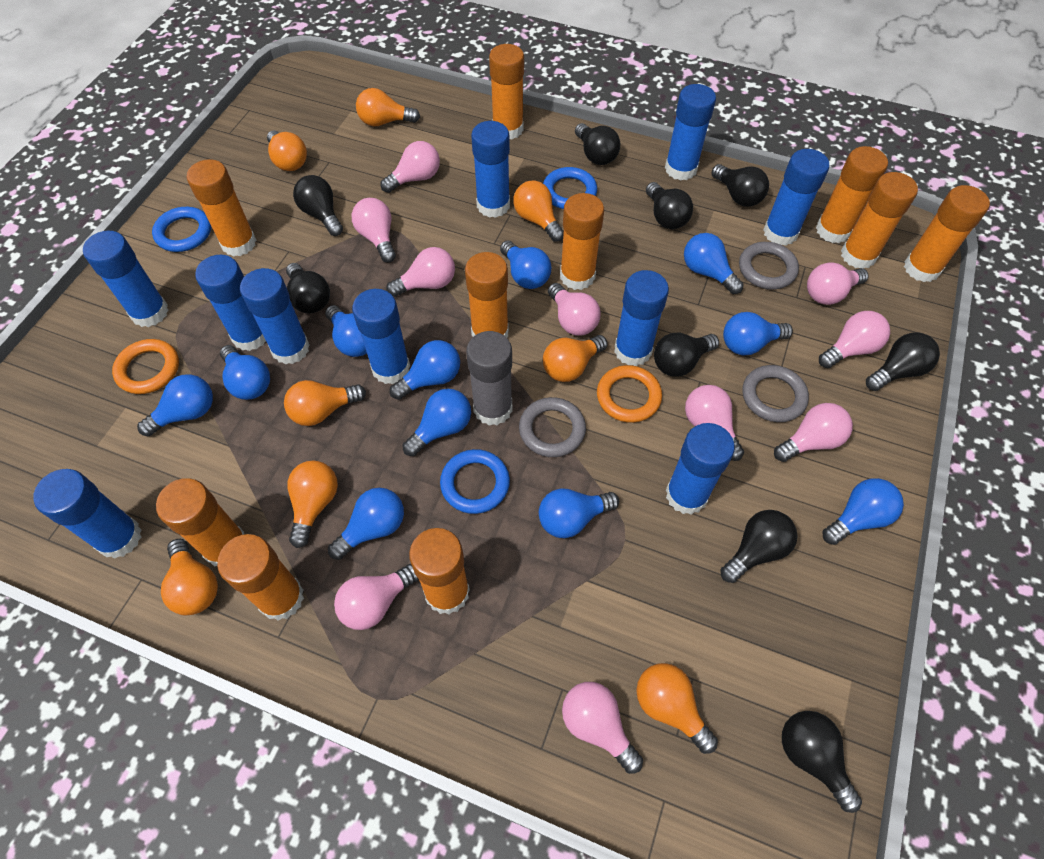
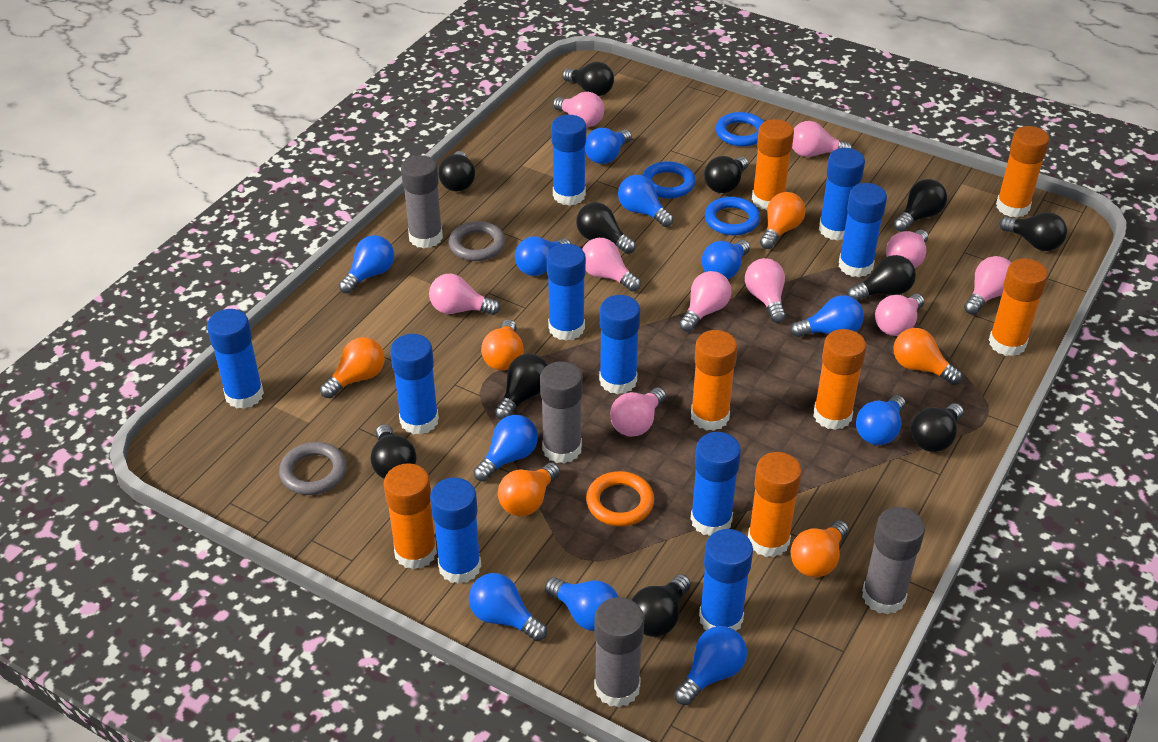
black light bulb: [286,263,330,314] [293,175,343,236] [575,123,620,165] [646,182,693,229] [654,333,719,377] [711,164,769,207] [720,510,798,583] [782,711,862,813] [866,333,940,391] = 9 -> [371,424,417,479] [438,151,475,192] [495,354,548,420] [562,62,614,96] [576,202,636,254] [632,574,691,637] [704,156,748,193] [848,255,916,301] [894,179,947,232] [911,403,964,452] [999,212,1067,251] = 11
grey glue stick: [466,331,513,426] = 1 -> [401,155,443,248] [540,361,582,463] [594,597,644,707] [862,507,925,615] = 4
grey ring: [519,397,586,457] [739,242,799,289] [742,365,809,422] = 3 -> [279,442,347,495] [449,221,505,261] = 2
orange glue stick: [156,478,244,566] [187,159,256,257] [217,534,304,621] [409,528,470,614] [465,252,509,338] [489,44,524,139] [560,193,604,290] [816,146,888,243] [841,172,918,269] [904,185,990,282] = 10 -> [384,463,437,569] [691,330,738,431] [748,452,802,557] [752,119,794,210] [813,329,866,430] [989,258,1048,356] [996,126,1050,218] = 7
orange light bulb: [161,539,218,615] [267,130,307,171] [284,380,366,426] [287,460,338,548] [356,88,420,126] [513,180,564,242] [543,335,608,382] [636,663,718,754] = 8 -> [320,337,385,398] [481,320,524,371] [498,463,560,516] [760,192,806,249] [790,520,849,577] [893,328,962,385] = 6
orange ring: [112,339,179,394] [597,365,662,423] = 2 -> [586,471,654,526] = 1

